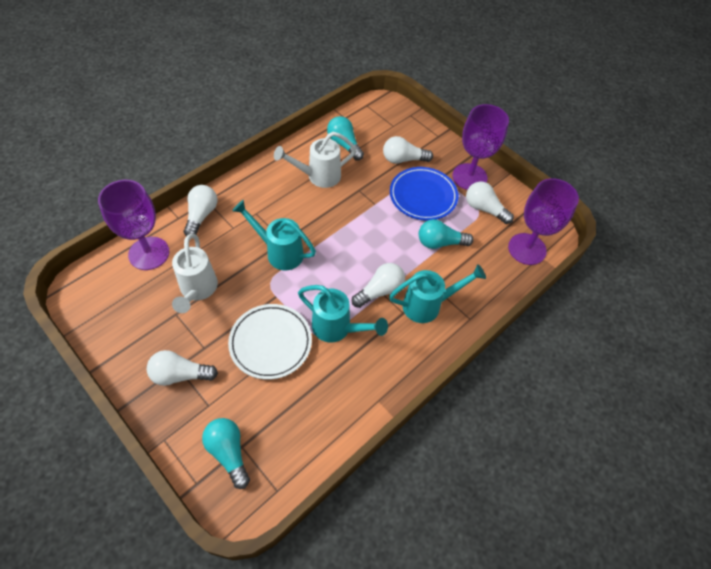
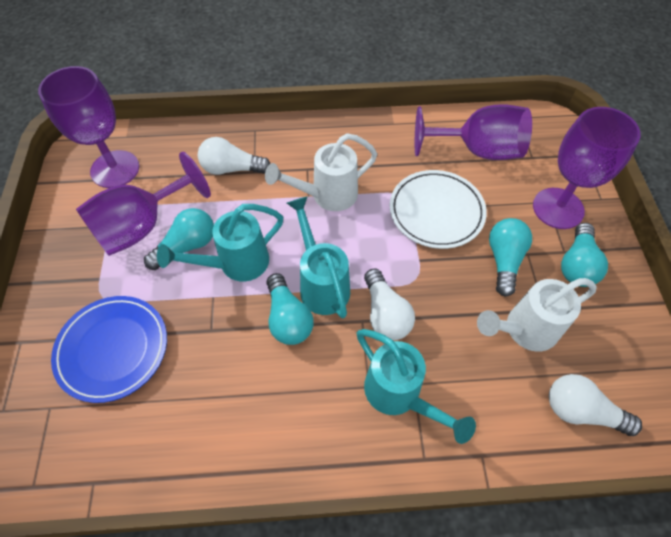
purple goblet: [98,180,169,270] [452,104,509,190] [508,178,579,265] = 3 -> [38,66,139,188] [76,152,211,256] [415,104,532,160] [533,107,641,229] = 4
turquoise light bulb: [202,418,250,489] [327,116,364,160] [419,219,474,249] = 3 -> [144,208,214,270] [267,273,313,345] [489,218,532,297] [561,223,608,287] = 4
white light bulb: [147,350,218,386] [184,185,217,236] [352,263,405,308] [383,136,433,164] [466,181,514,224] = 5 -> [198,137,270,175] [364,268,415,340] [549,374,642,436] = 3

